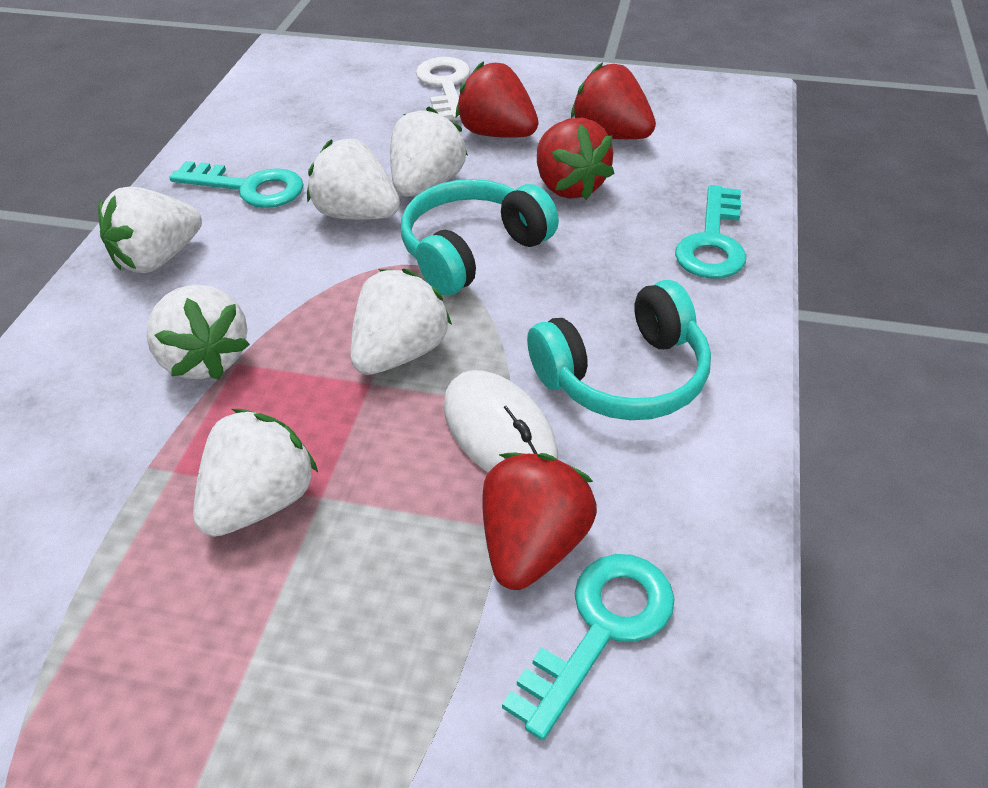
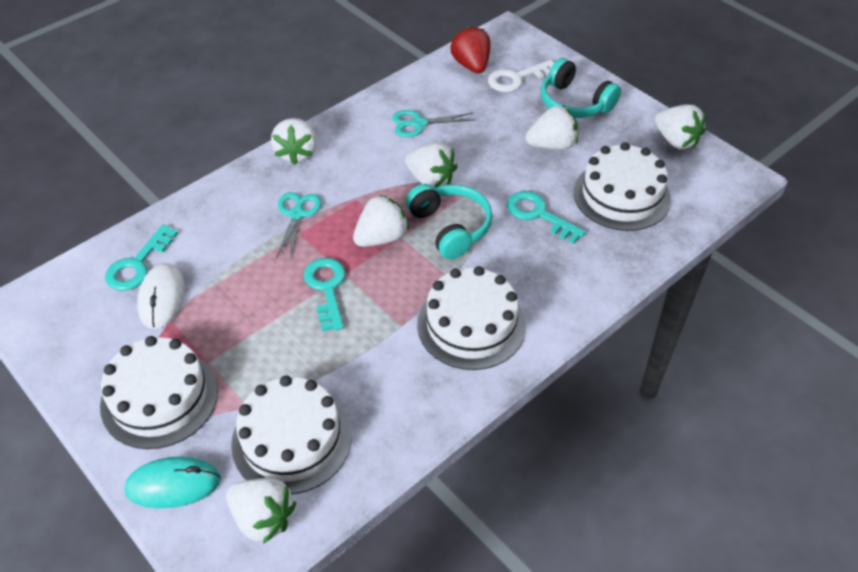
red strawberry: [456,61,538,138] [482,452,597,590] [537,118,614,200] [571,62,656,139] = 4 -> [450,26,490,73] = 1
turquoise mouse: none = 0 -> [124,457,221,508] = 1
turquoise scissors: none = 0 -> [276,192,321,259] [392,110,474,137] = 2
white cake: none = 0 -> [100,336,218,449] [231,376,351,494] [417,266,526,370] [574,142,671,231] = 4

